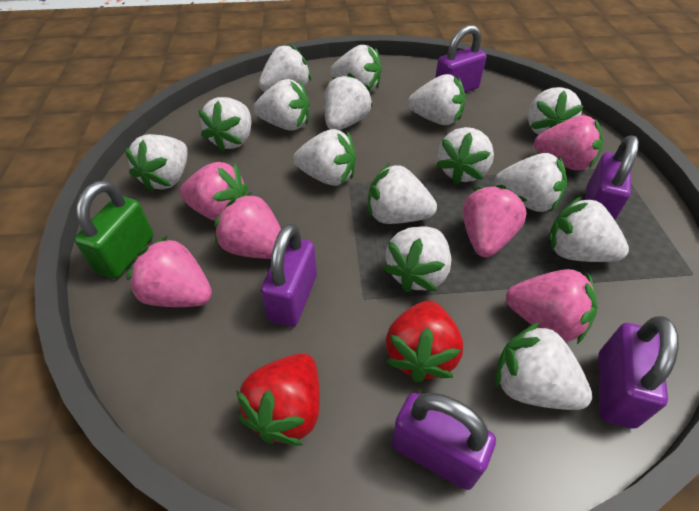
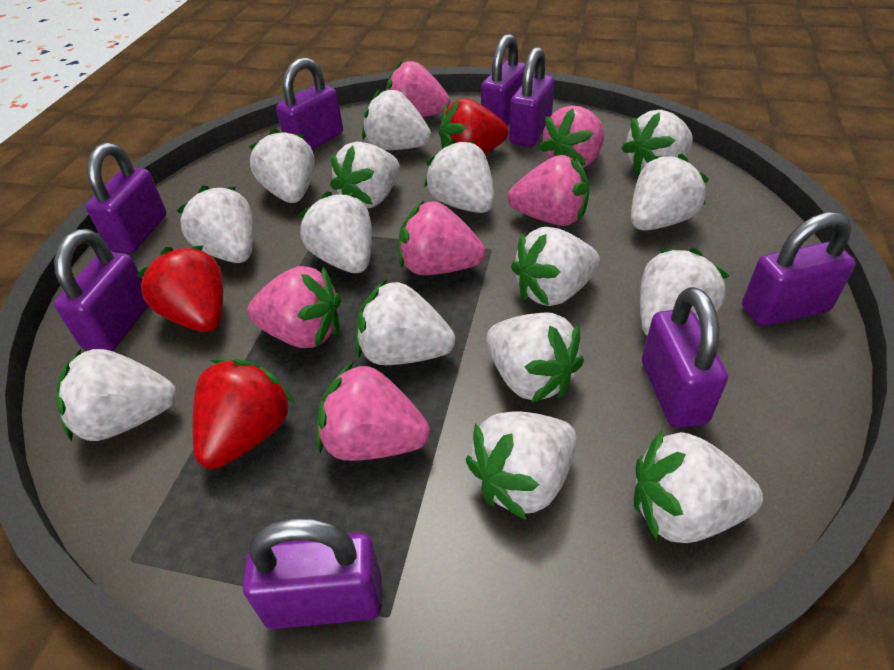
green padlock: [74,180,154,279] = 1 -> none = 0
purple padlock: [261,223,317,327] [391,393,496,490] [435,25,486,93] [585,135,639,220] [598,316,678,429] = 5 -> [54,229,148,351] [86,143,167,253] [243,517,382,629] [276,57,343,150] [481,34,525,126] [509,47,555,147] [642,287,728,428] [742,212,856,326] = 8
red strawberry: [236,353,320,445] [386,300,463,383] = 2 -> [137,246,223,332] [192,359,295,469] [439,98,509,154] = 3

